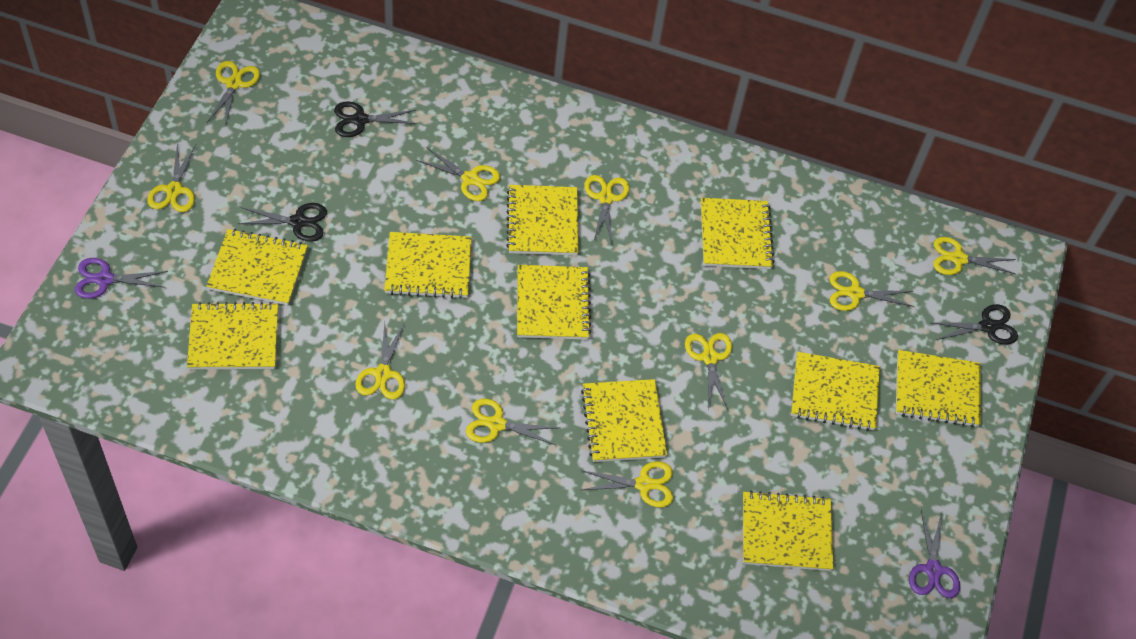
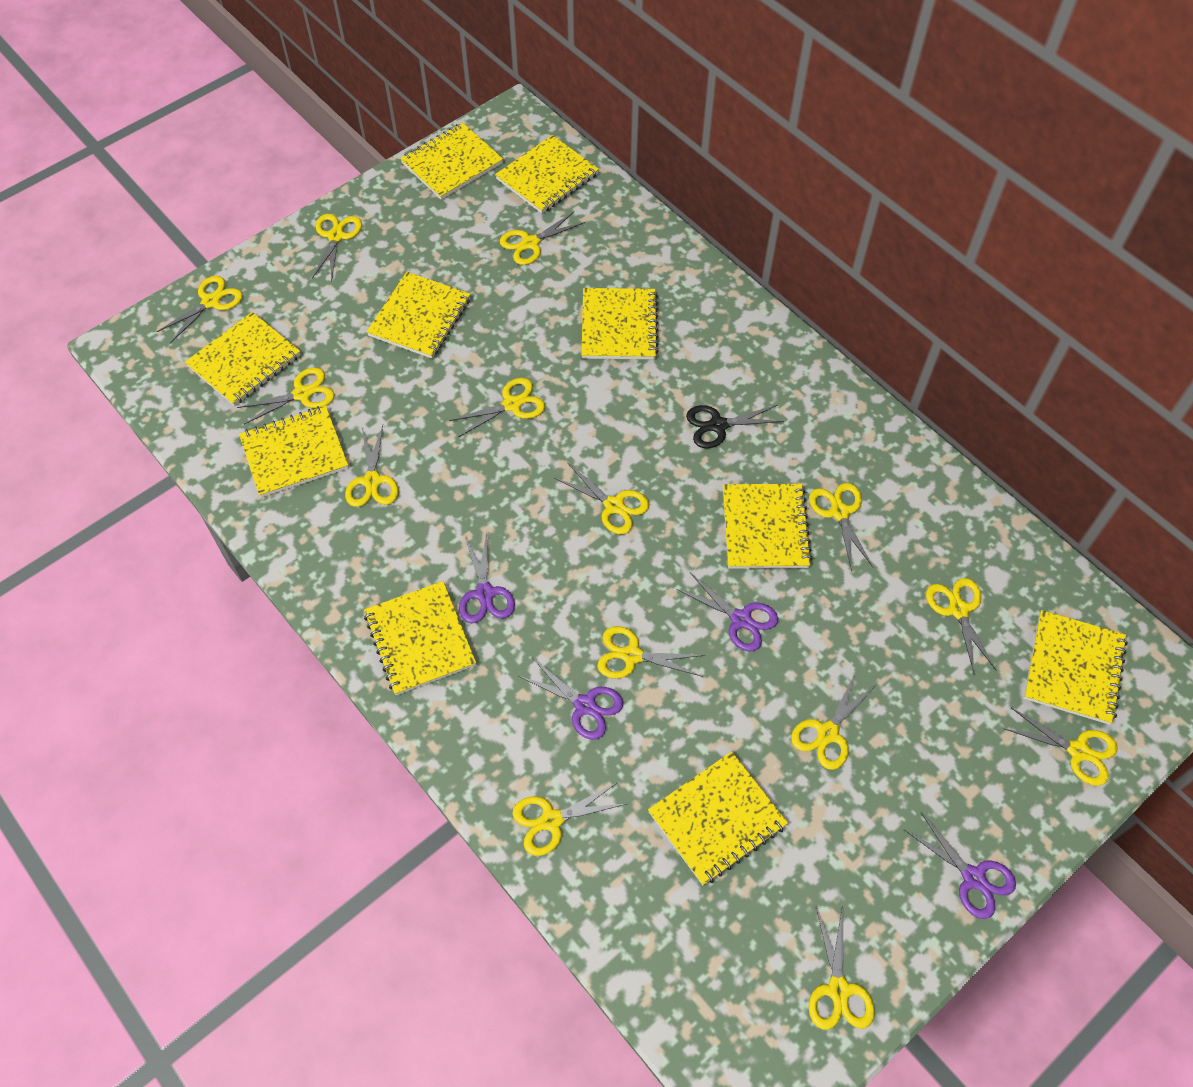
black scissors: [238,203,327,242] [334,101,418,137] [930,304,1018,345] = 3 -> [686,405,784,448] = 1
purple scissors: [75,258,168,299] [909,510,960,598] = 2 -> [459,531,515,623] [518,658,623,740] [676,573,778,651] [905,813,1016,919] = 4
yellow scissors: [147,143,196,212] [207,61,260,127] [355,322,405,400] [416,147,500,201] [466,398,559,446] [581,461,673,507] [584,175,630,243] [685,333,732,410] [830,271,915,311] [933,237,1017,275] = 10 -> [157,276,243,344] [237,368,335,424] [312,214,362,282] [345,425,398,507] [449,378,545,437] [500,212,585,265] [512,781,626,856] [554,463,649,535] [597,626,705,679] [791,673,877,770] [809,483,873,571] [809,905,875,1030] [926,578,997,675] [1003,708,1118,786] = 14

